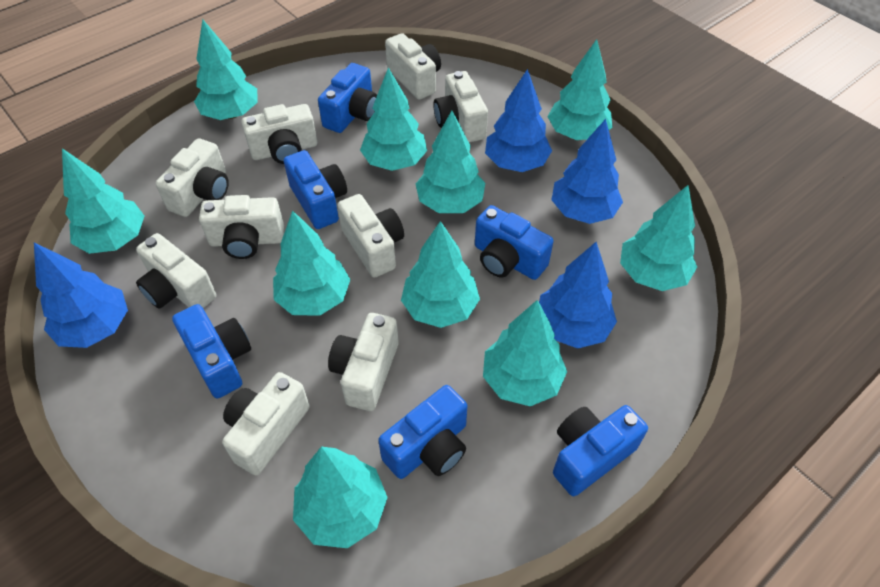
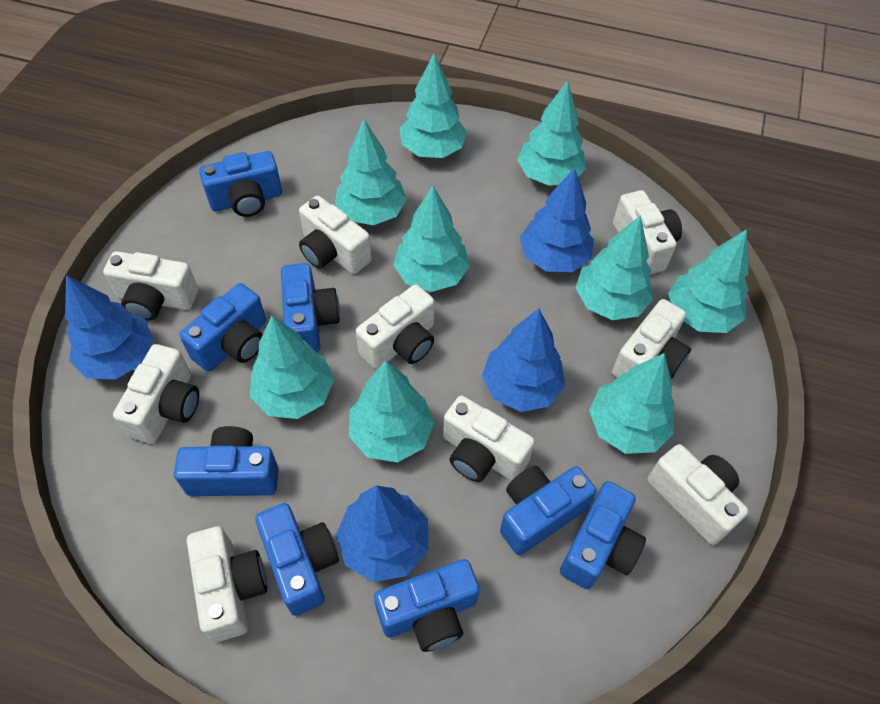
blue camera: [172,304,251,398] [284,150,347,229] [318,63,377,133] [378,385,467,479] [475,205,554,280] [553,405,648,496] = 6 -> [174,426,279,496] [179,283,266,372] [199,151,282,217] [255,503,339,616] [281,263,340,352] [374,559,480,652] [500,466,596,555] [560,481,646,589] = 8
turquoise tree: [62,148,144,254] [194,19,257,120] [273,210,351,316] [293,447,388,548] [360,67,427,171] [401,221,480,328] [416,111,485,213] [483,300,567,406] [548,39,613,140] [620,185,697,291] = 10 -> [250,316,334,419] [335,119,407,225] [349,360,434,462] [393,186,470,292] [399,54,467,158] [517,80,586,186] [576,215,653,320] [589,353,675,454] [668,229,749,333] = 9

